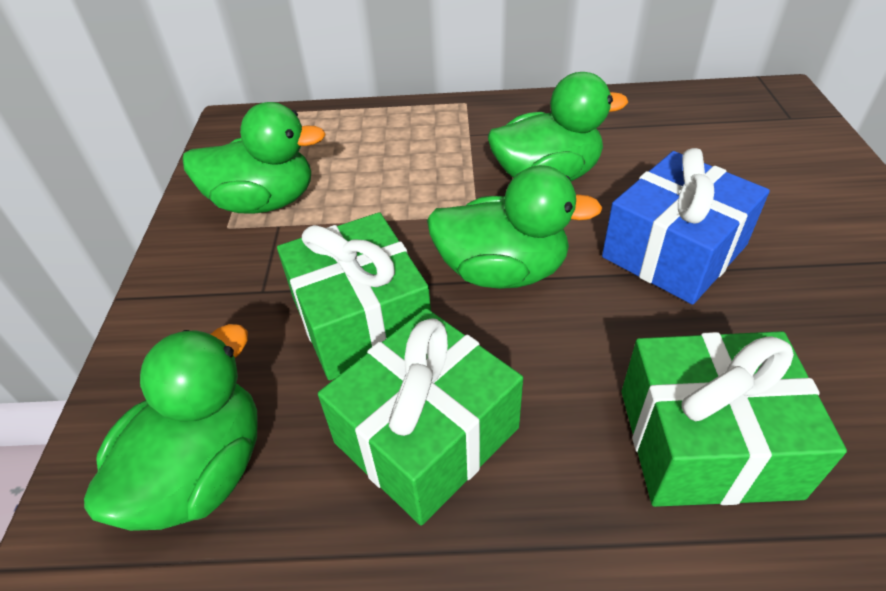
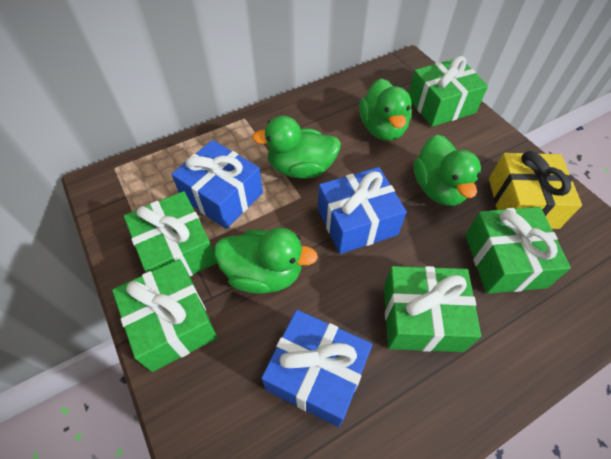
blue gift: [602,148,770,305] = 1 -> [171,140,263,229] [261,310,372,427] [318,167,407,254] = 3
green gift: [277,212,431,380] [318,308,523,525] [622,331,847,507] = 3 -> [112,259,217,372] [124,191,217,276] [384,266,481,352] [409,56,488,127] [465,207,571,294] = 5
yellow gift: none = 0 -> [489,151,582,229] = 1

